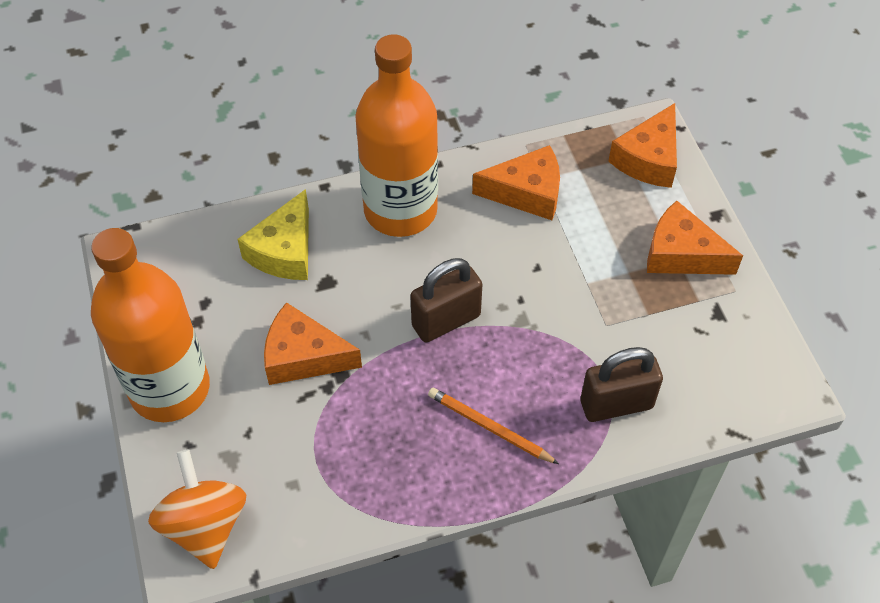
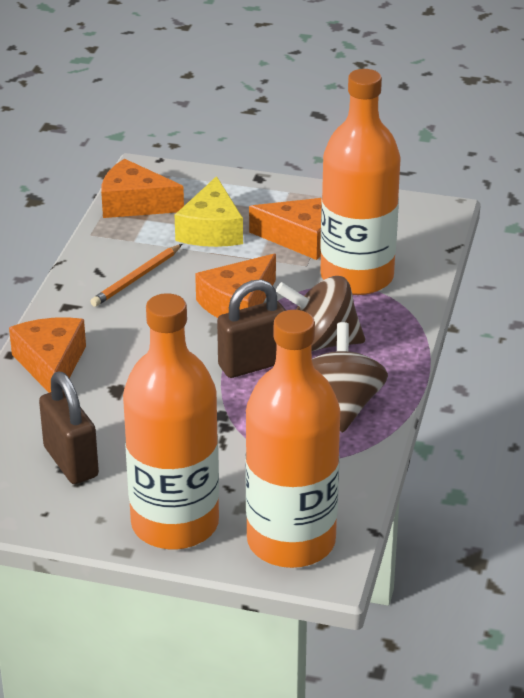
brown spinning top: none = 0 -> [276,276,365,351] [312,322,388,433] = 2
orange bottle: [91,228,210,422] [355,34,438,237] = 2 -> [123,293,219,550] [245,310,340,568] [320,69,401,295] = 3
orange spinning top: [148,449,246,569] = 1 -> none = 0

